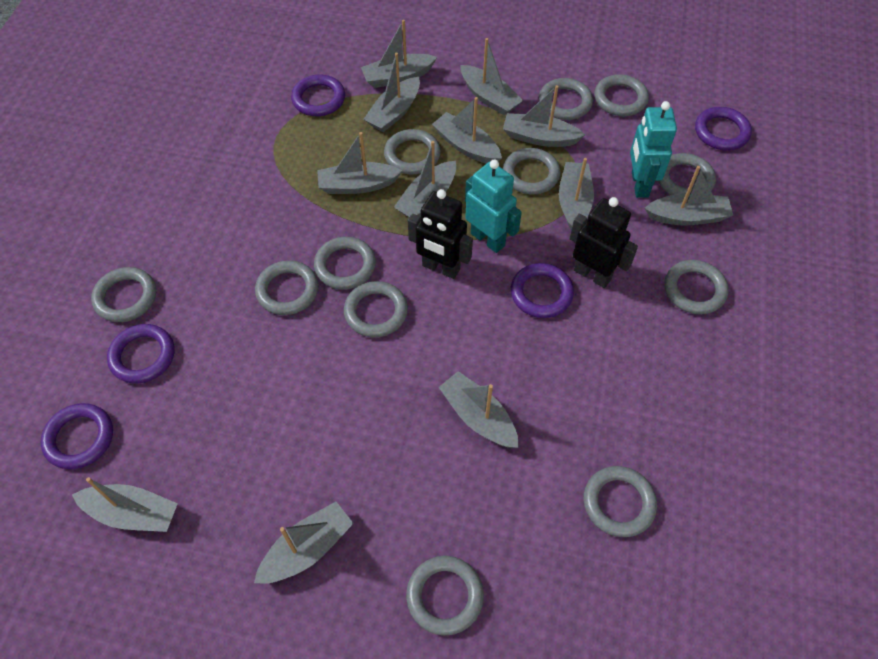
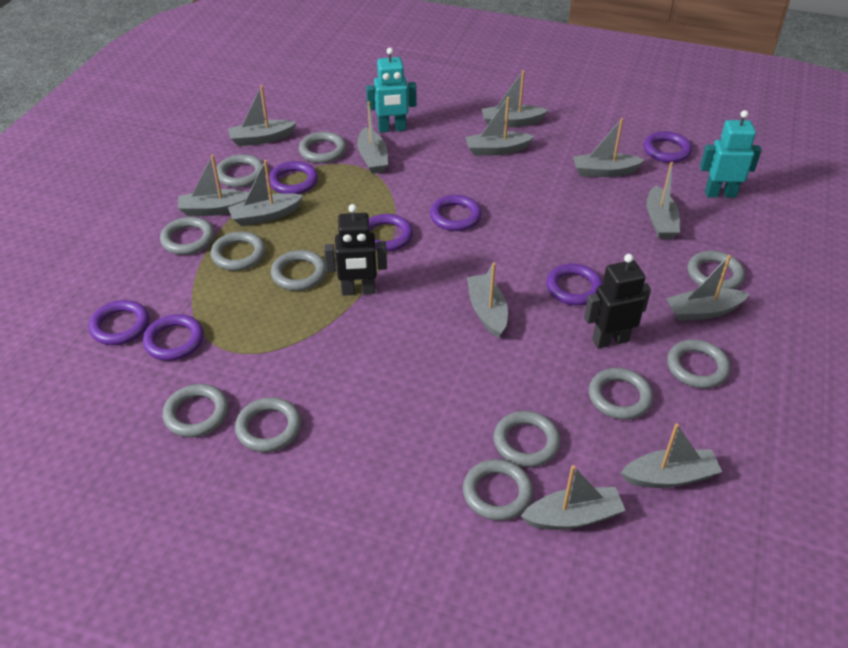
purple ring: [40,403,113,469] [107,324,174,384] [291,75,345,116] [511,263,574,318] [695,107,752,151] = 5 -> [89,300,149,345] [143,314,204,361] [269,161,318,194] [369,214,413,252] [430,195,482,231] [546,263,603,305] [644,131,692,163] = 7

